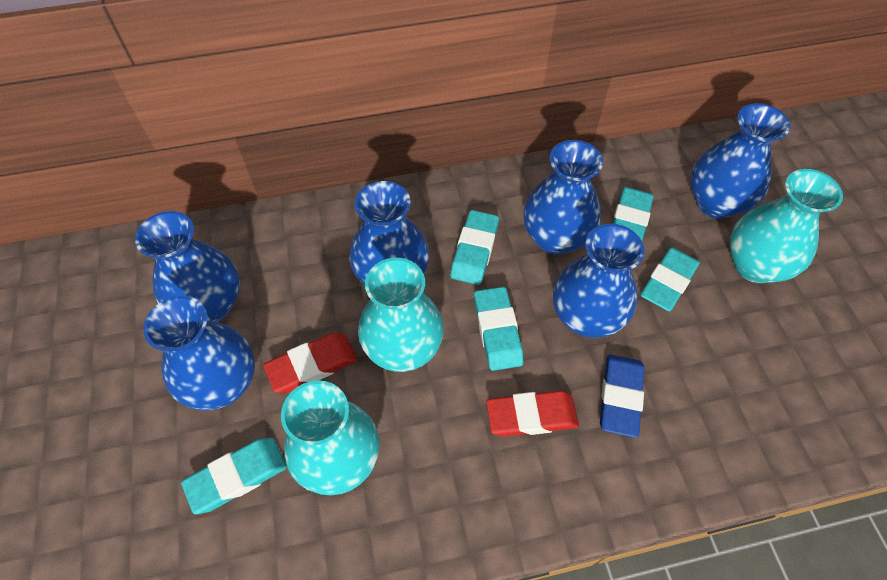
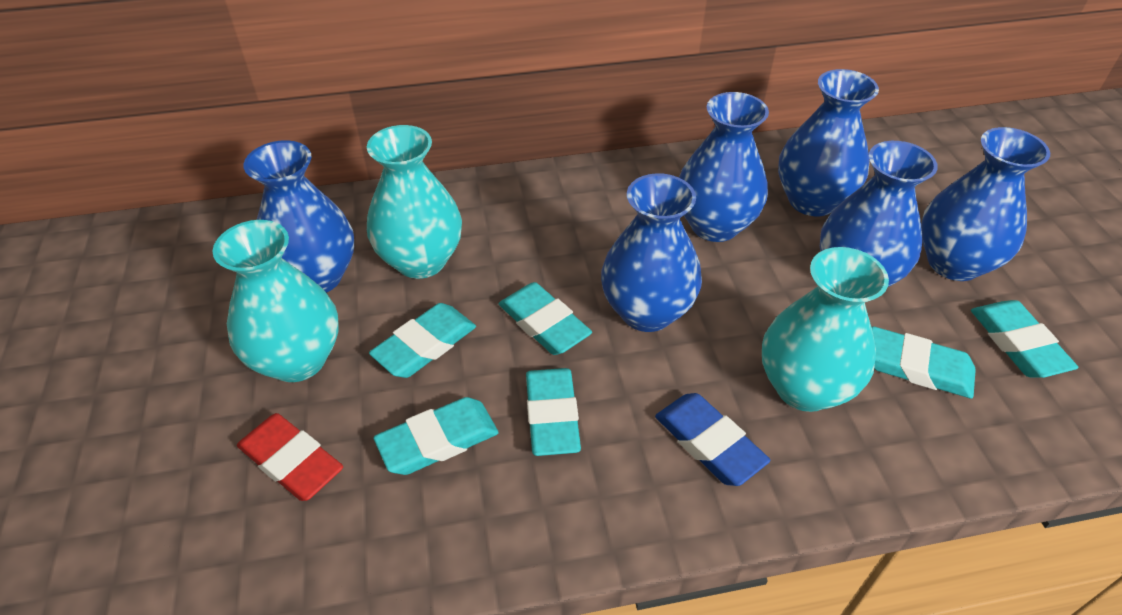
red eraser: [263,333,357,393] [486,391,579,437] = 2 -> [237,413,343,501] = 1
turquoise eraser: [181,438,287,514] [450,210,499,285] [474,287,523,371] [613,187,654,241] [640,247,700,311] = 5 -> [369,303,476,378] [374,397,499,475] [499,282,592,355] [526,368,581,456] [872,326,976,399] [971,300,1078,378] = 6

